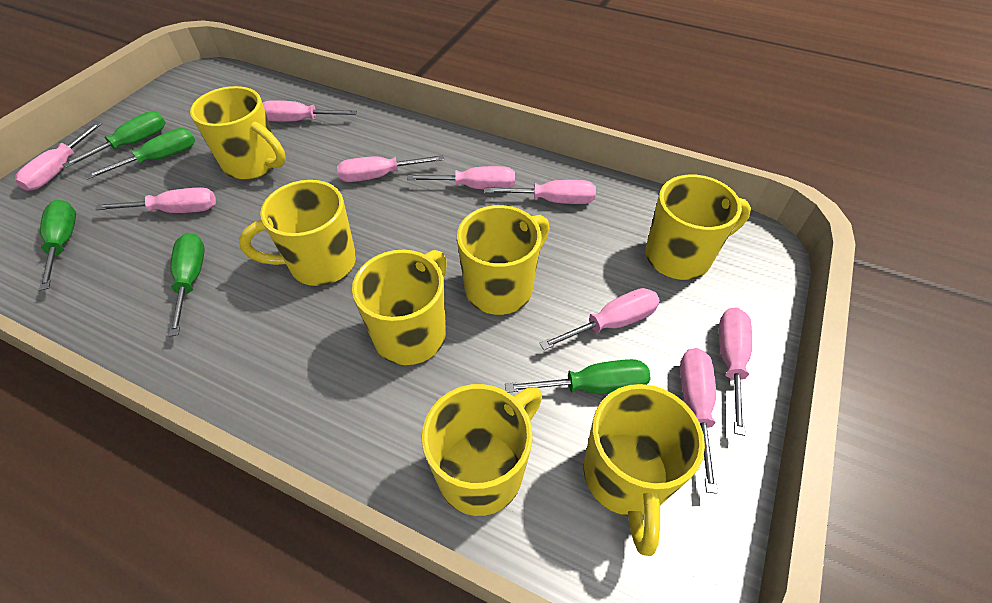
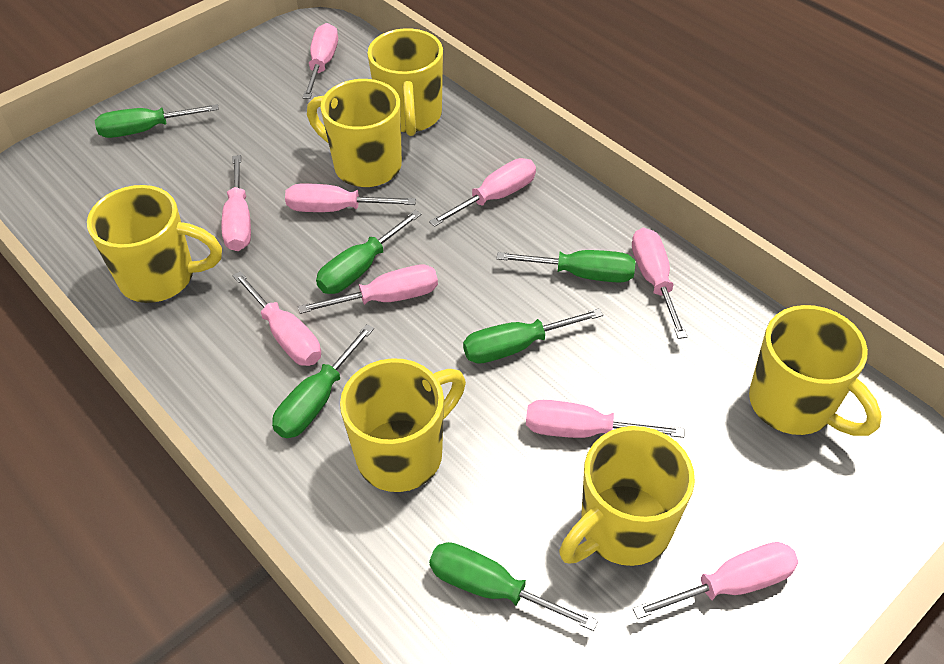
green screwdriver: [39,200,76,291] [62,111,166,168] [85,128,195,180] [169,233,205,337] [505,359,651,394] = 5 -> [95,104,219,138] [272,324,374,438] [316,210,422,294] [429,542,598,631] [463,308,603,364] [496,250,635,283] = 6
yellow mug: [190,86,286,179] [239,180,356,286] [352,250,447,365] [422,384,542,516] [457,205,550,315] [584,384,705,556] [645,175,751,280] = 7 -> [87,185,222,303] [307,79,402,187] [340,358,466,492] [367,28,443,136] [559,426,695,566] [749,305,882,436] = 6

